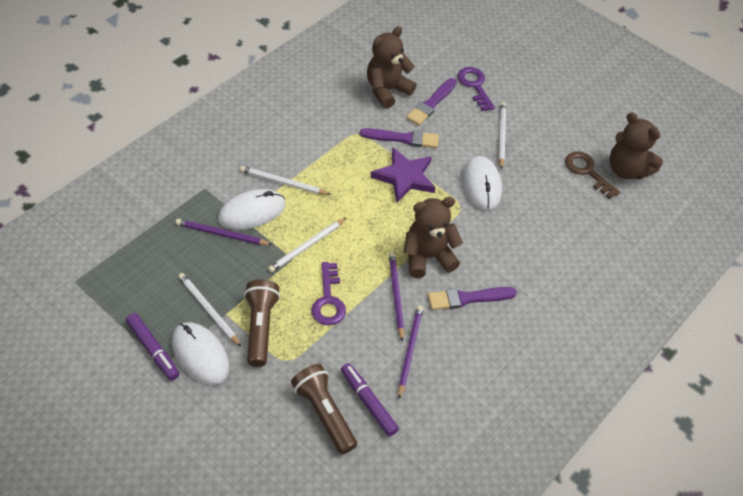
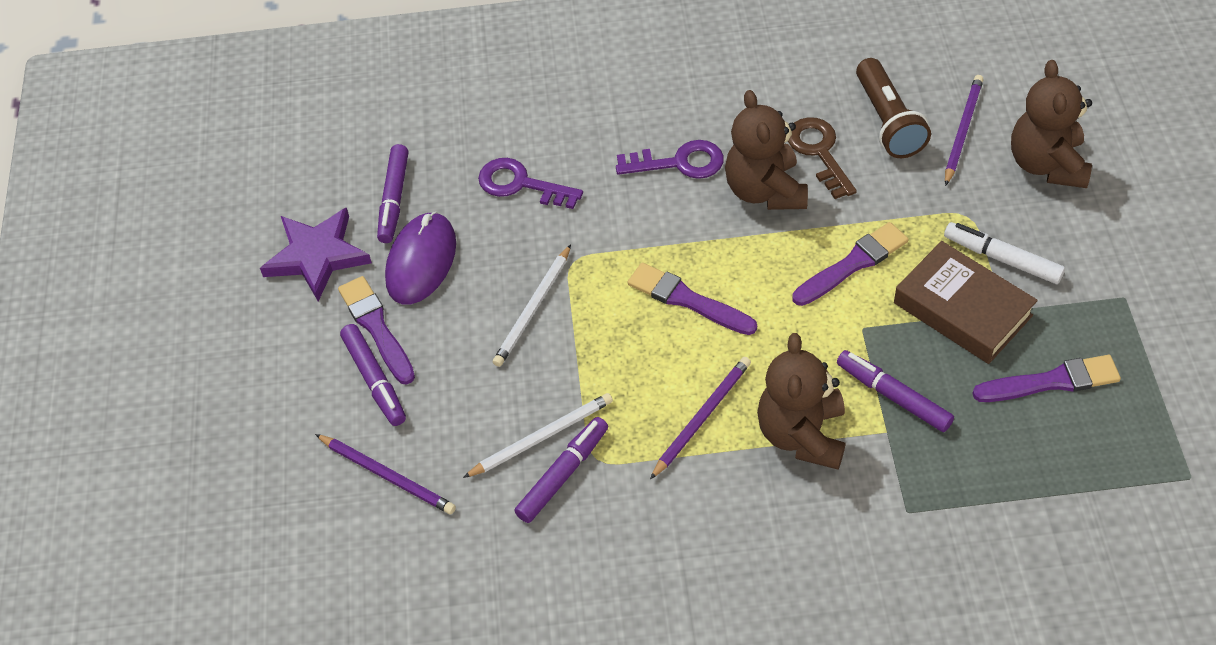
brown book: none = 0 -> [894,241,1038,364] = 1
brown flashlight: [244,279,280,367] [291,364,357,454] = 2 -> [856,58,931,158] = 1
purple brush: [360,128,439,148] [406,78,457,125] [428,287,517,310] = 3 -> [338,276,415,384] [628,263,757,335] [792,222,909,306] [972,355,1121,402] = 4
purple marker: [126,313,179,380] [341,363,399,436] = 2 -> [340,324,406,426] [377,144,409,243] [514,417,608,523] [837,350,954,432] = 4
purple mouse: none = 0 -> [385,212,456,304] = 1
white marker: none = 0 -> [944,222,1065,284] = 1
white mouse: [172,322,229,385] [218,189,286,230] [462,156,502,211] = 3 -> none = 0
white pencil: [178,273,241,347] [240,166,331,195] [268,218,346,273] [499,102,506,169] = 4 -> [463,393,613,478] [493,245,571,367] = 2

